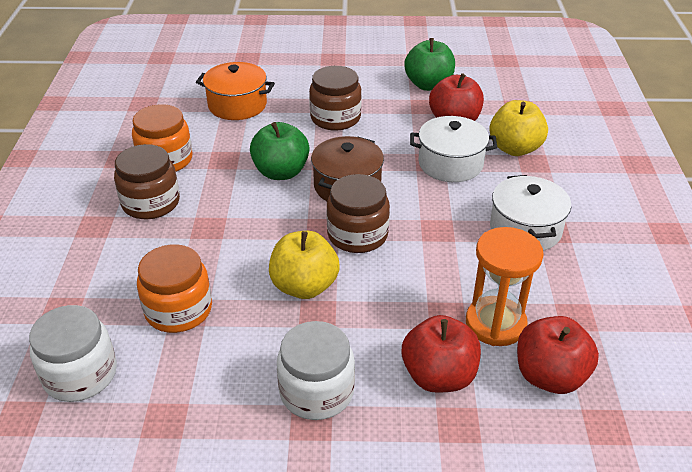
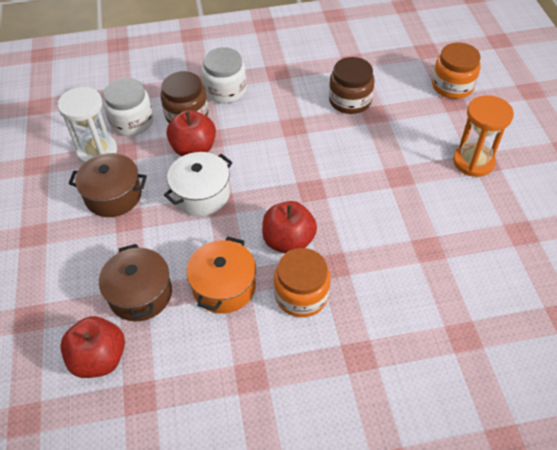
brown jar: [114,144,180,219] [309,66,362,131] [326,174,390,253] = 3 -> [161,71,208,123] [329,57,375,114] = 2
brown pot: [311,136,384,201] = 1 -> [68,153,147,217] [99,244,172,321] = 2
green apple: [250,122,310,180] [404,38,455,91] = 2 -> none = 0
white hourglass: none = 0 -> [58,87,117,164] = 1
white pot: [410,116,497,182] [490,175,571,251] = 2 -> [164,152,233,216] = 1
yellow apple: [269,231,340,299] [489,100,548,156] = 2 -> none = 0

